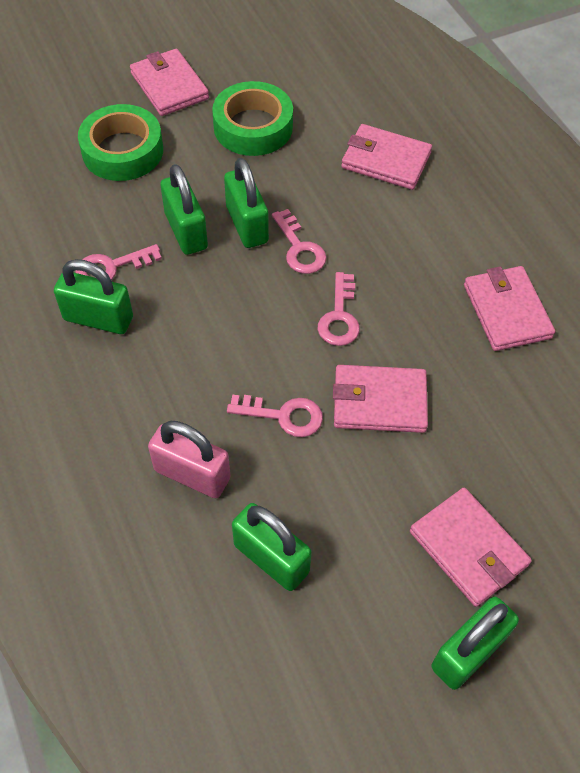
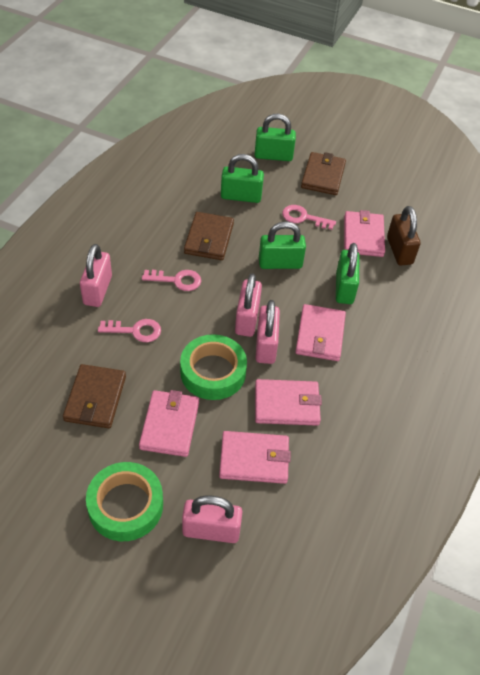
brown padlock: none = 0 -> [387,206,420,265] = 1
brown wallet: none = 0 -> [63,364,126,428] [184,212,234,260] [301,152,346,195] = 3
green padlock: [54,259,133,334] [160,164,208,255] [224,158,269,248] [232,503,312,591] [431,597,519,690] = 5 -> [221,154,264,203] [255,114,296,161] [259,221,306,269] [336,243,359,304] = 4
pink key: [76,244,162,280] [227,395,323,437] [272,209,326,274] [318,272,360,346] = 4 -> [98,319,161,342] [142,270,201,291] [282,205,336,230] = 3
pink padlock: [148,421,230,498] = 1 -> [80,244,112,307] [182,495,242,543] [235,273,262,337] [255,300,280,364] = 4

